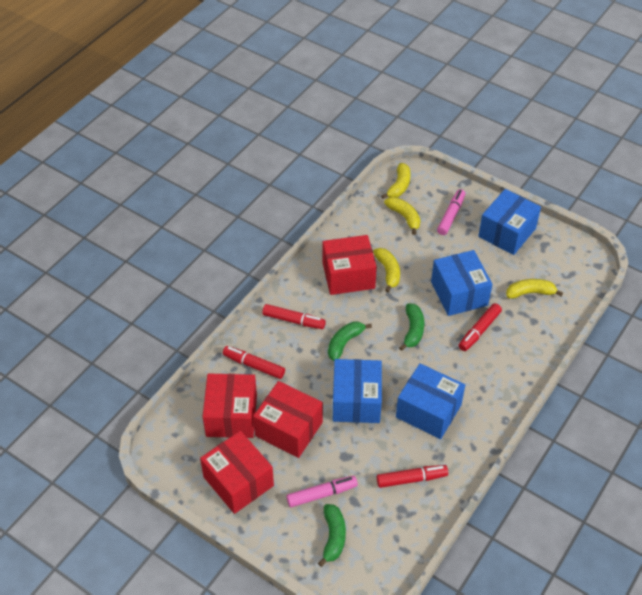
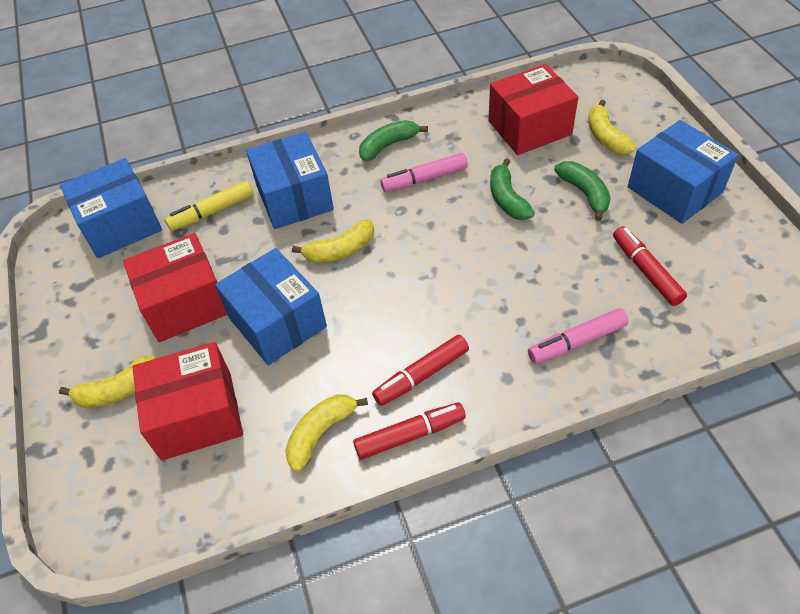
red box: [200,431,274,514] [203,374,257,438] [253,381,323,458] [323,235,377,295] = 4 -> [123,233,227,342] [132,342,243,460] [488,64,578,155] = 3
red marker: [223,346,285,379] [262,304,326,329] [377,465,448,488] [459,303,502,351] = 4 -> [353,402,466,460] [372,335,469,406] [613,226,687,306] = 3
yellow marker: none = 0 -> [165,181,254,231] = 1

